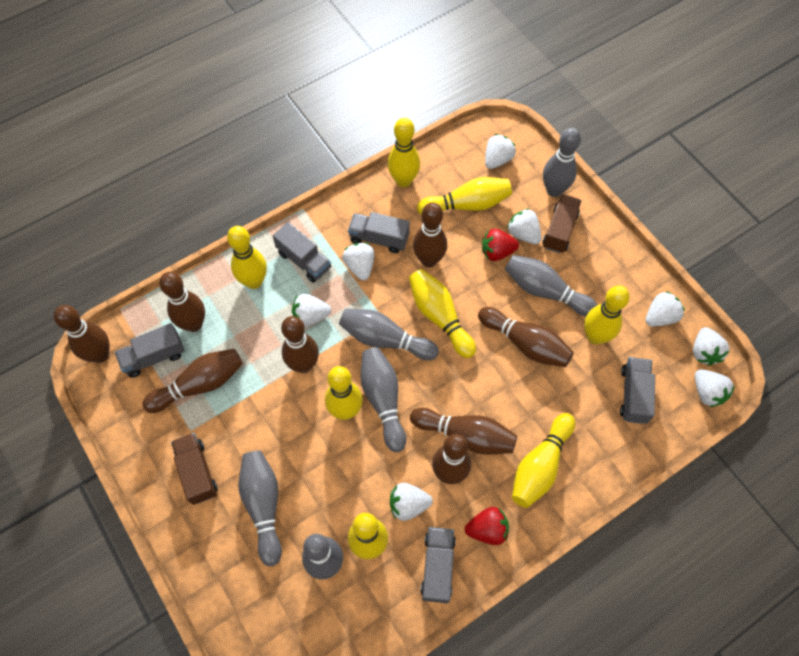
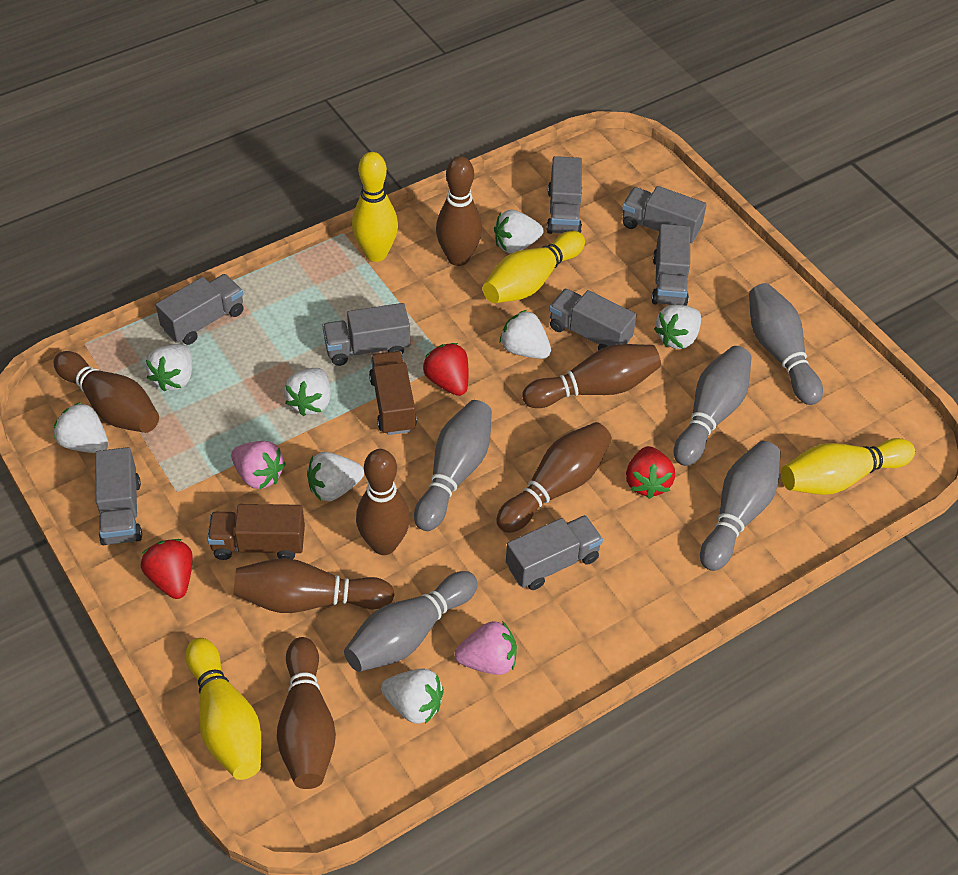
brown bowling pin: [54,305,110,363] [142,349,243,413] [159,272,205,332] [281,316,319,373] [410,408,517,455] [413,203,447,267] [432,434,471,484] [478,307,574,367] = 8 -> [54,351,159,433] [234,558,394,613] [277,637,336,789] [356,449,410,555] [436,156,482,266] [496,422,612,533] [522,344,661,408] = 7
grey bowling pin: [239,451,282,566] [302,534,343,579] [339,309,439,360] [361,347,406,452] [505,255,597,317] [543,128,581,197] = 6 -> [344,571,478,672] [414,400,492,531] [674,346,752,466] [700,441,781,571] [749,283,823,405] = 5
grey truck: [115,323,185,378] [273,222,331,283] [348,212,410,253] [420,527,456,603] [620,357,655,424] = 5 -> [95,447,142,545] [156,274,244,345] [322,303,410,366] [506,515,603,590] [547,156,582,234] [549,289,637,350] [622,186,707,243] [652,224,690,306] = 8
pink strawberry: none = 0 -> [231,441,286,490] [454,621,517,675] = 2
red strawberry: [465,507,509,545] [482,229,519,261] = 2 -> [141,539,193,599] [423,343,469,396] [626,446,675,499] = 3
yellow bowling pin: [227,226,267,289] [325,366,363,420] [348,513,388,559] [388,117,420,187] [409,269,476,358] [417,177,512,214] [512,413,575,508] [584,285,630,345] = 8 -> [185,638,261,780] [352,152,398,262] [483,231,585,303] [781,438,915,495] = 4

